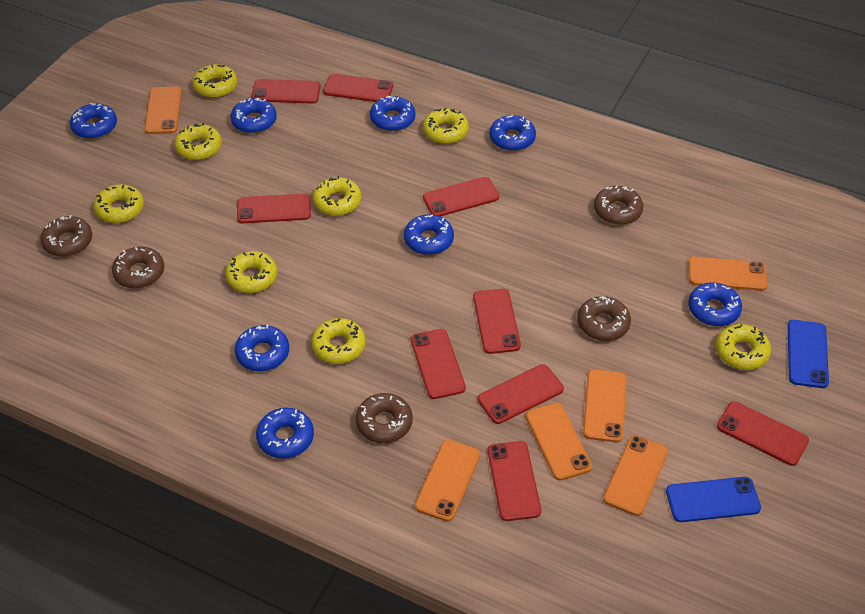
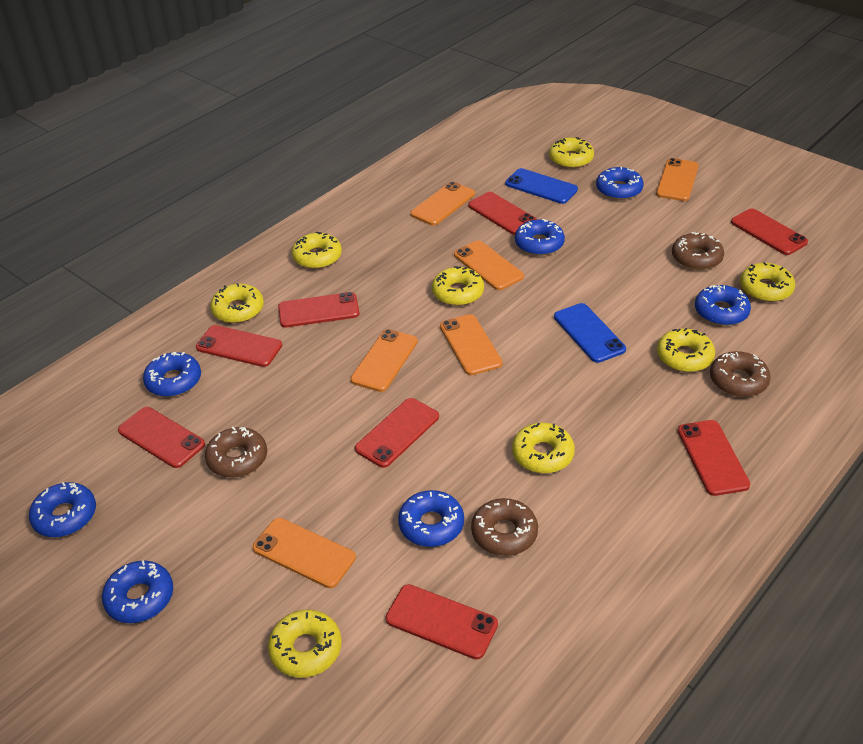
blue donut: [70,103,117,139] [231,98,277,133] [235,325,289,371] [256,408,314,459] [370,96,416,131] [404,215,454,255] [490,115,536,151] [688,282,742,326] = 8 -> [29,482,96,537] [102,560,173,623] [143,352,201,397] [398,490,464,547] [515,219,565,256] [596,167,644,200] [695,285,751,326] = 7
brown donut: [41,215,92,257] [112,247,164,289] [356,393,413,443] [577,296,631,341] [594,186,643,225] = 5 -> [205,427,267,478] [471,498,538,556] [672,232,724,270] [710,351,771,397] = 4
red phone: [237,194,311,223] [251,79,321,104] [323,74,393,102] [411,329,466,399] [423,177,499,216] [473,289,521,354] [478,364,564,424] [488,441,541,521] [717,401,809,466] = 9 -> [118,407,205,468] [196,325,282,367] [278,292,359,327] [355,398,439,468] [386,584,498,659] [468,192,537,235] [678,420,750,496] [731,208,808,255] = 8

